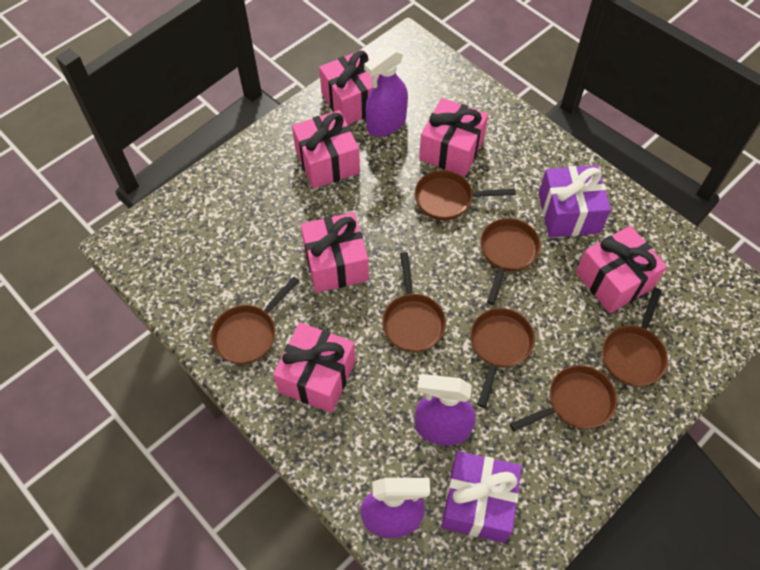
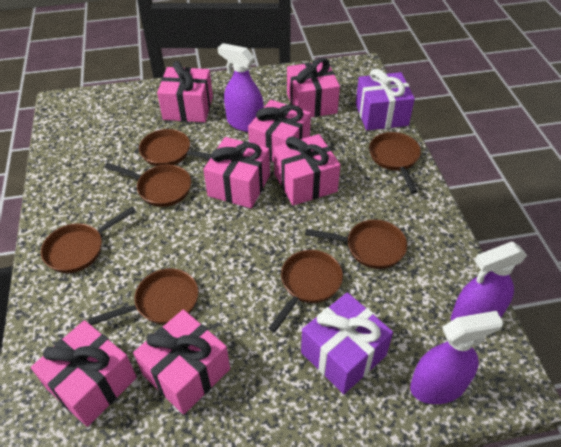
pink gift: [273,322,356,413] [292,110,360,189] [301,212,369,293] [319,50,379,125] [419,98,488,176] [576,226,667,313] = 6 -> [31,320,137,427] [133,309,230,414] [157,61,213,122] [203,137,270,208] [248,100,311,162] [274,134,340,206] [287,58,340,117] = 7

